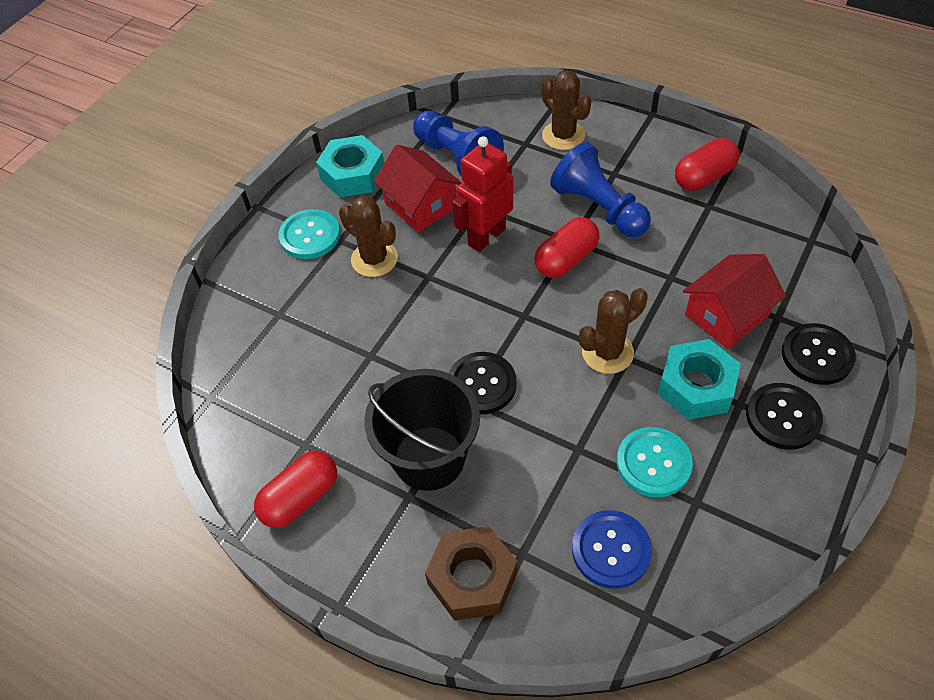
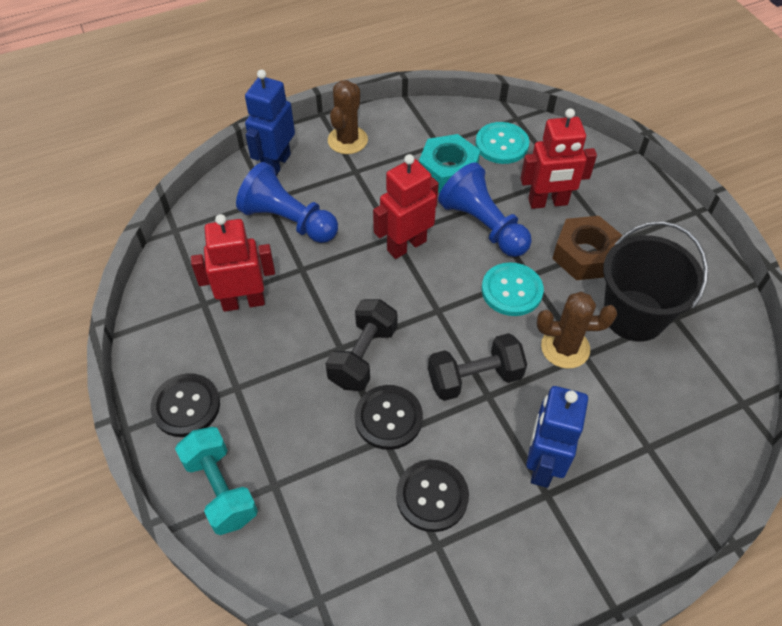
black dumbbell: none = 0 -> [325,299,397,391] [428,333,527,401] = 2
blue button: [572,510,652,589] = 1 -> none = 0
blue robot: none = 0 -> [245,69,295,176] [526,386,588,488] = 2
brown cactus: [339,196,398,277] [541,70,591,150] [579,288,648,374] = 3 -> [328,80,368,154] [537,292,617,369] = 2
red capsule: [254,451,337,528] [534,217,600,278] [675,138,740,191] = 3 -> none = 0
red house: [374,145,462,232] [683,254,786,349] = 2 -> none = 0
red robot: [452,136,513,252] = 1 -> [191,214,275,312] [373,154,439,259] [520,108,597,209] = 3
turquoise dumbbell: none = 0 -> [175,427,258,535] = 1
turquoise nut: [316,135,384,198] [658,339,741,420] = 2 -> [419,134,480,193] = 1

